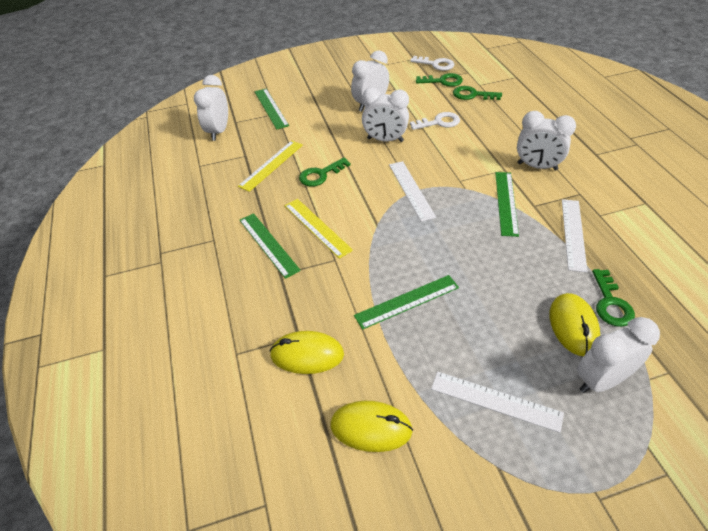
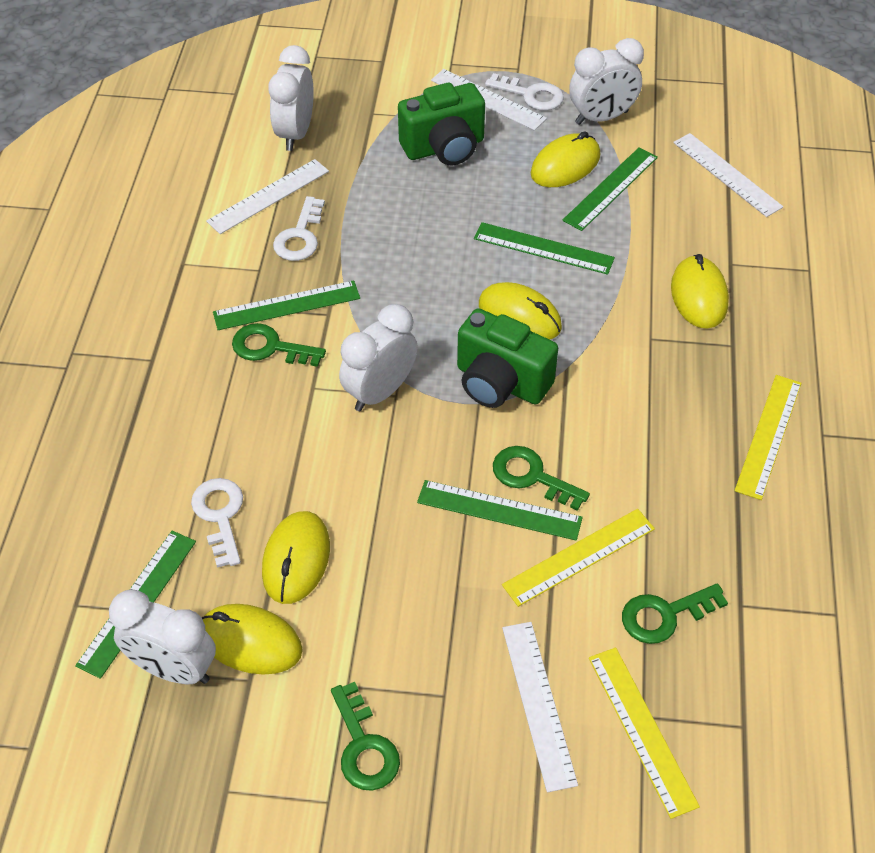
green camera: none = 0 -> [398,83,485,165] [457,308,558,408] = 2
green ruler: [239,213,301,279] [255,89,289,130] [354,275,459,330] [495,172,519,237] = 4 -> [75,531,196,679] [213,280,360,330] [417,480,583,540] [474,222,615,275] [562,147,658,231] = 5
white clock: [194,75,228,141] [351,50,389,112] [362,88,409,142] [517,111,576,171] [577,317,660,393] = 5 -> [109,590,216,684] [268,45,314,151] [339,304,418,411] [569,38,644,125] = 4
white key: [410,56,454,71] [410,112,460,130] = 2 -> [191,478,243,568] [273,196,325,261] [485,73,564,111] = 3
white ruler: [389,161,436,222] [431,371,564,433] [562,199,588,272] = 3 -> [206,159,329,234] [431,69,547,131] [502,622,578,792] [673,133,783,217] = 4
yellow mouse: [270,331,344,374] [330,401,413,452] [550,293,600,356] = 3 -> [202,604,303,675] [262,511,330,604] [479,282,562,339] [531,131,600,187] [671,254,729,329] = 5
yellow ruler: [238,141,303,192] [285,199,353,259] = 2 -> [502,509,655,607] [589,647,700,819] [734,375,802,500] = 3

